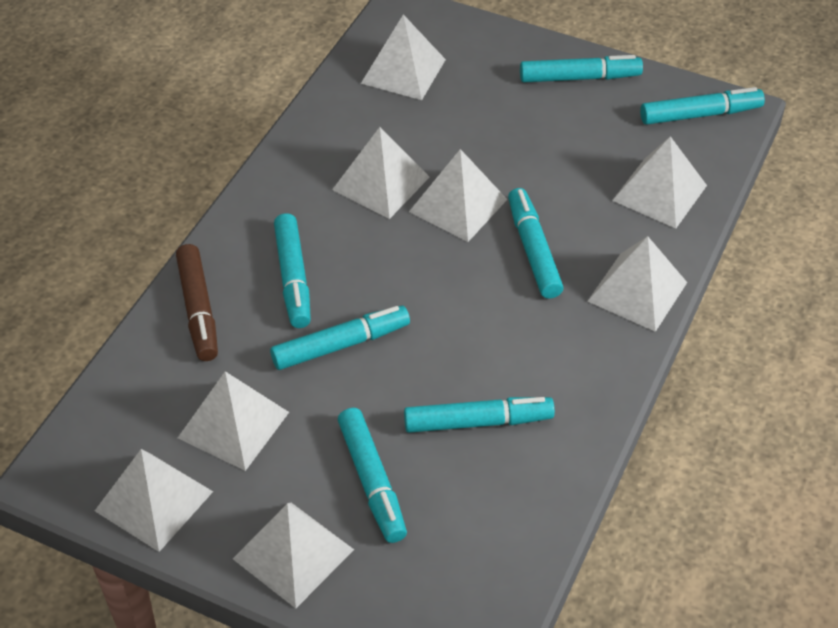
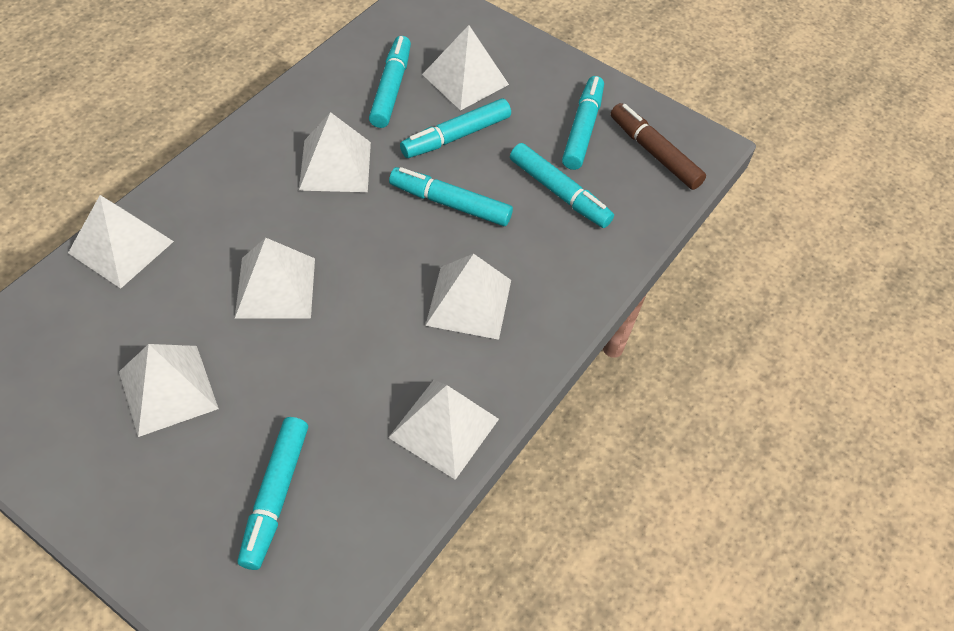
turquoise marker: [270,305,410,370] [274,213,311,328] [338,408,407,543] [404,397,555,433] [508,188,563,299] [520,55,643,82] [640,87,765,125] = 7 -> [238,417,308,570] [369,36,411,128] [389,167,513,226] [400,98,511,158] [510,143,614,228] [562,76,604,170] = 6
white pyramid: [95,449,213,552] [178,371,289,471] [233,503,354,608] [332,127,430,219] [361,14,446,100] [409,149,507,242] [587,236,687,332] [612,136,707,228] = 8 -> [68,195,174,289] [119,344,219,437] [235,238,315,319] [299,112,371,192] [388,380,499,480] [422,25,509,111] [425,254,511,340] = 7

